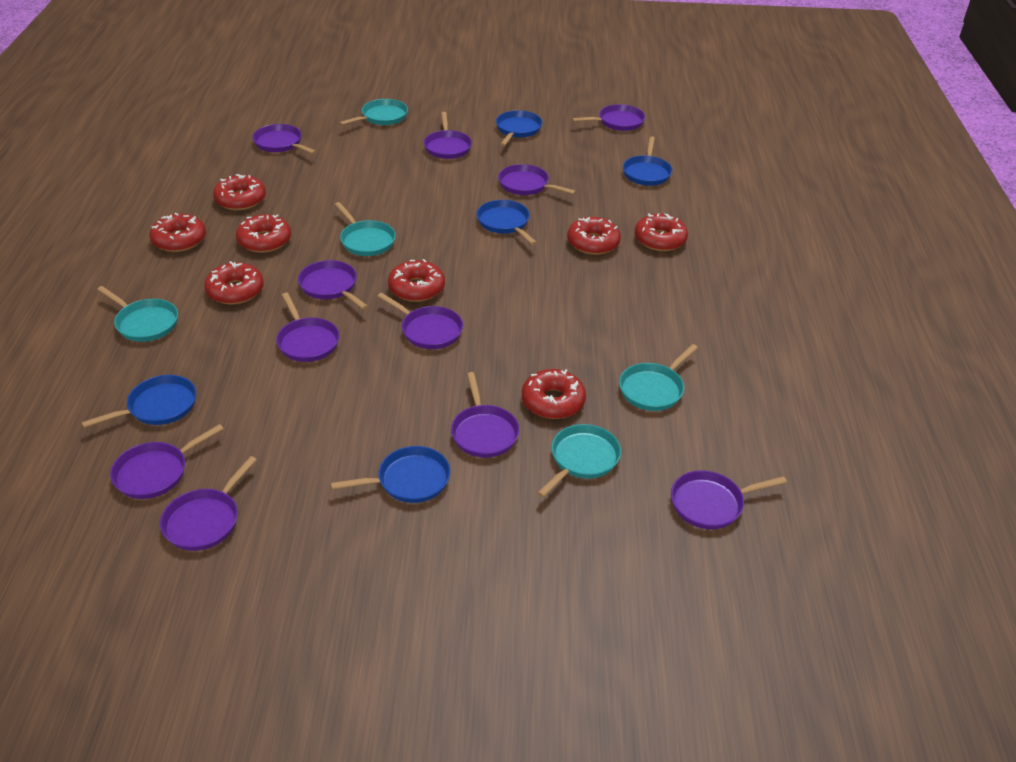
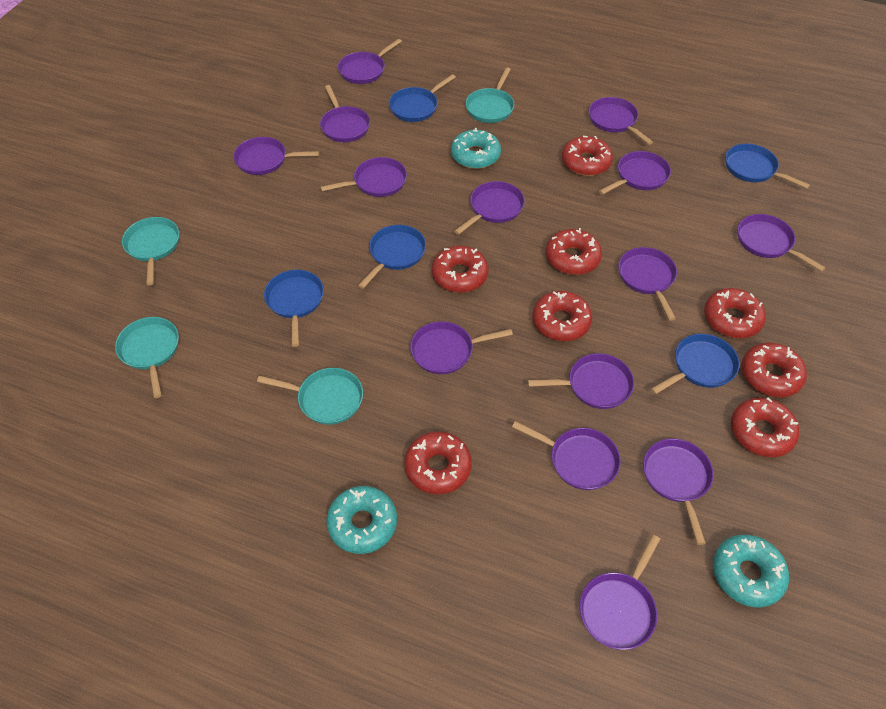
purple pan: [110,424,224,499] [160,456,257,551] [252,124,317,154] [276,293,340,362] [298,260,368,310] [377,293,463,349] [424,112,472,159] [451,372,520,458] [498,164,576,195] [572,104,645,131] [671,470,787,529] = 11 -> [233,137,319,175] [320,85,370,142] [320,157,407,197] [338,39,402,84] [410,321,513,374] [454,181,525,235] [512,421,621,490] [528,353,634,409] [580,535,660,650] [589,97,653,145] [599,151,671,195] [618,247,677,321] [643,439,714,545] [738,214,826,272] = 14
turquoise donut: none = 0 -> [326,486,397,554] [451,128,501,169] [713,535,789,607] = 3
turquoise pan: [97,286,178,342] [335,202,396,256] [339,99,408,126] [537,424,621,498] [619,344,698,411] = 5 -> [115,317,179,398] [122,217,179,285] [257,368,363,425] [465,67,514,123] = 4

